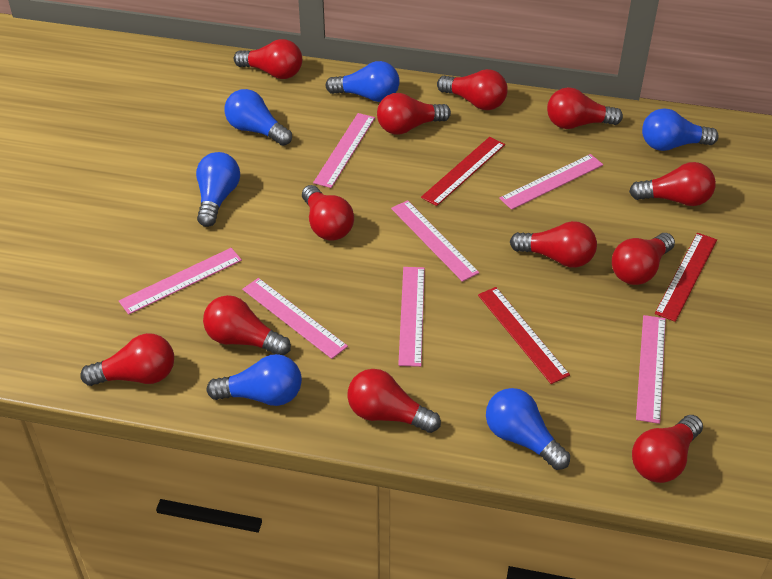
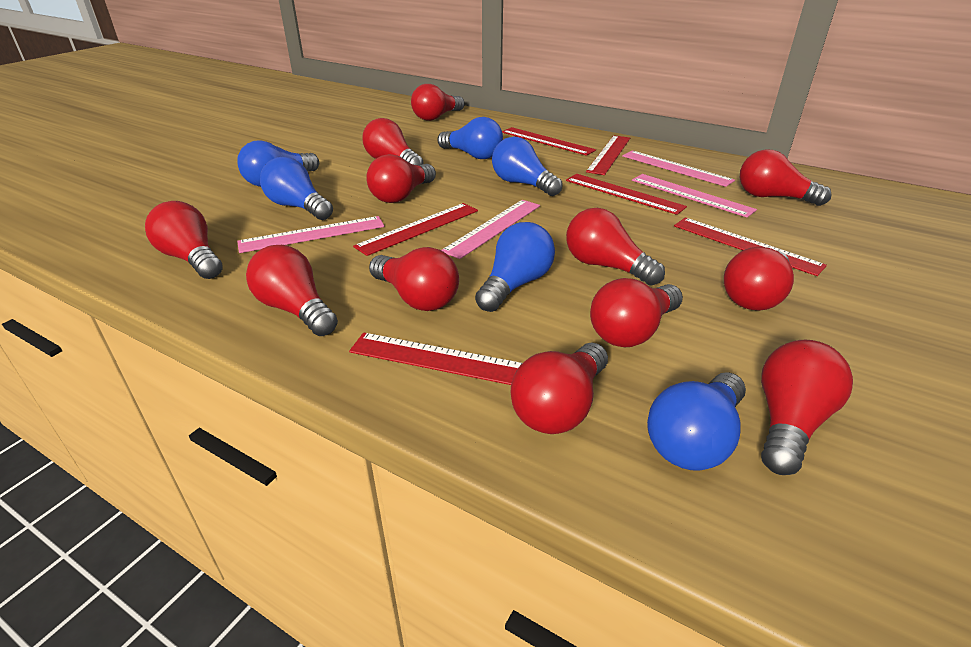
pink ruler: [119,248,242,315] [242,278,348,359] [313,113,375,188] [391,200,479,282] [398,267,425,367] [499,154,603,210] [636,315,666,424] = 7 -> [237,216,385,253] [441,200,540,259] [622,151,735,187] [632,174,757,217] = 4
red ruler: [421,137,505,206] [478,287,570,384] [655,233,717,322] = 3 -> [349,333,522,385] [353,203,478,256] [502,127,596,156] [566,174,687,215] [586,135,630,175] [674,217,827,276] = 6

